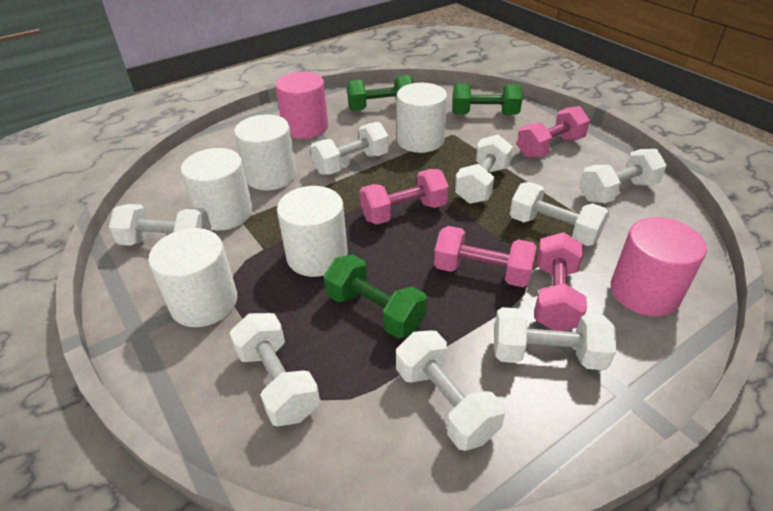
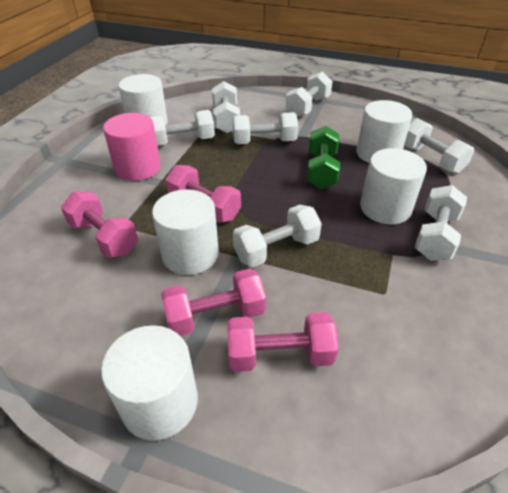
green dumbbell: [324,255,427,338] [347,75,413,111] [453,84,522,115] = 3 -> [307,126,340,189] = 1
pink cylinder: [275,72,328,139] [611,217,707,317] = 2 -> [103,113,161,181] = 1
white dumbbell: [109,204,211,246] [230,313,320,427] [310,122,389,175] [396,330,505,451] [455,134,513,204] [494,307,616,370] [510,182,609,246] [580,149,667,203] = 8 -> [150,110,215,146] [212,81,240,133] [233,112,298,144] [233,205,322,267] [286,72,333,117] [404,118,475,174] [415,185,467,261] = 7

